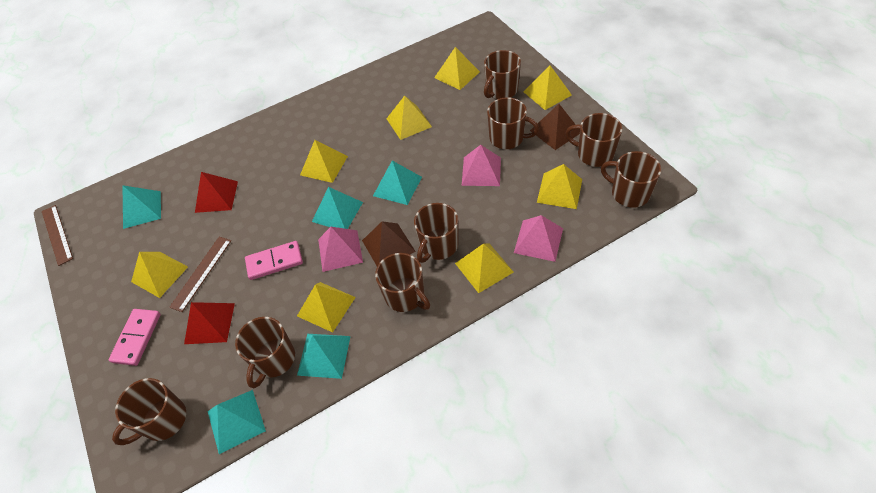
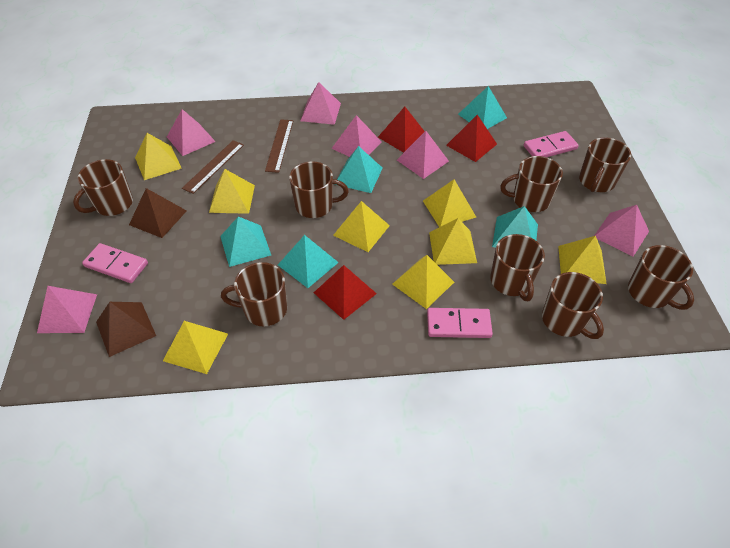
pink domino: [109,309,161,366] [245,241,303,280] = 2 -> [82,243,148,283] [427,308,493,338] [524,131,579,157] = 3
pink pyramid: [318,227,363,272] [462,145,501,186] [514,215,563,262] = 3 -> [37,286,97,333] [167,109,216,156] [300,82,341,125] [331,115,382,157] [397,131,449,179] [594,205,649,256] = 6
red pyramid: [184,302,235,344] [195,172,238,213] = 2 -> [314,265,377,320] [378,107,425,153] [446,115,497,162] = 3

